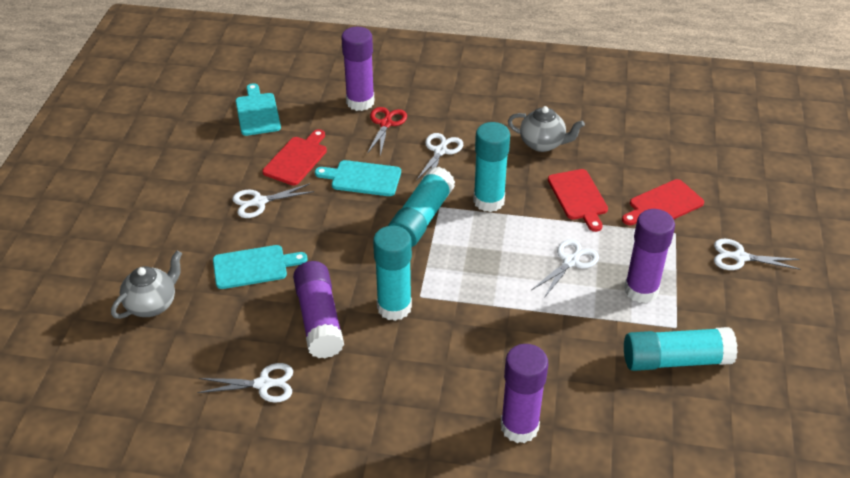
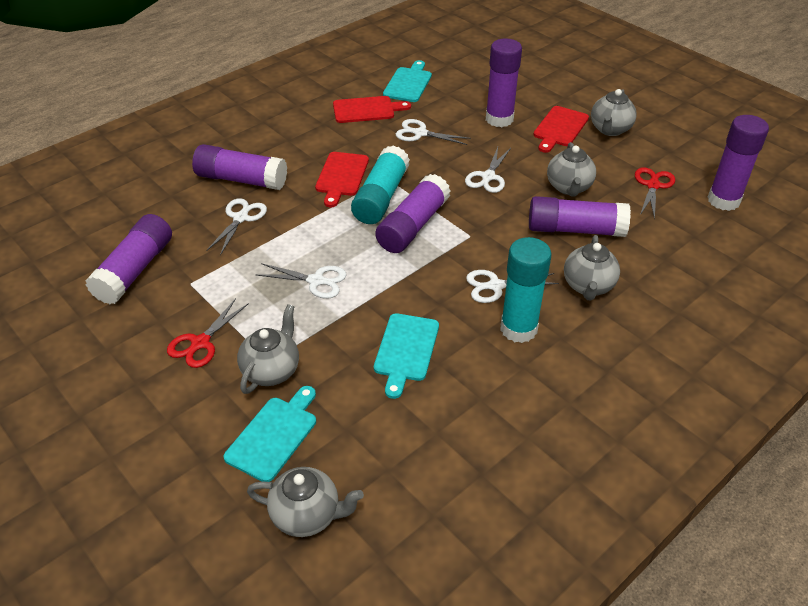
grey teapot: [111,250,182,319] [508,106,585,152] = 2 -> [237,304,299,394] [247,467,364,537] [547,142,596,197] [564,235,620,301] [591,89,637,136] = 5
purple glue stick: [293,261,344,358] [341,27,375,111] [501,344,548,443] [624,209,675,303] = 4 -> [86,214,172,304] [192,144,287,190] [375,174,451,253] [486,39,522,127] [529,196,631,237] [707,115,769,211] = 6
red scissors: [367,107,407,156] = 1 -> [167,298,249,368] [635,167,675,220] = 2
turquoise glue stick: [373,226,412,321] [388,167,455,247] [473,122,510,212] [624,327,738,371] = 4 -> [351,146,410,224] [500,237,552,343] = 2

